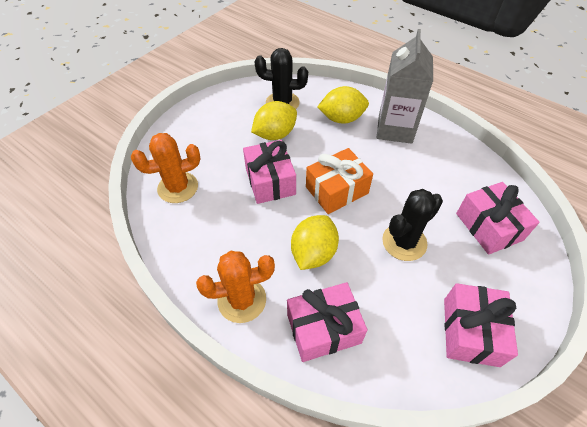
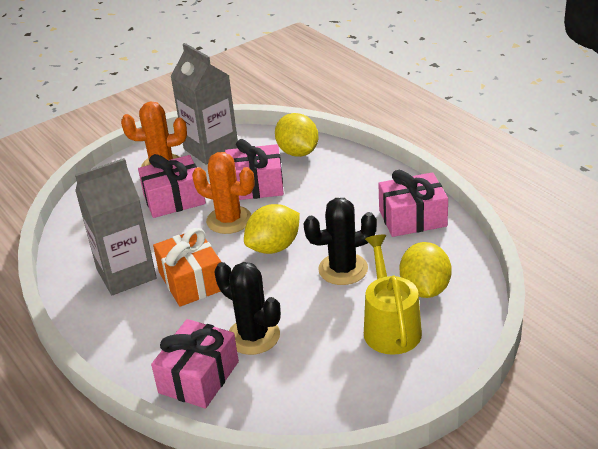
grey carton: [377,29,433,144] = 1 -> [75,158,157,295] [170,43,238,165] = 2
yellow watering can: none = 0 -> [364,235,422,355] = 1

